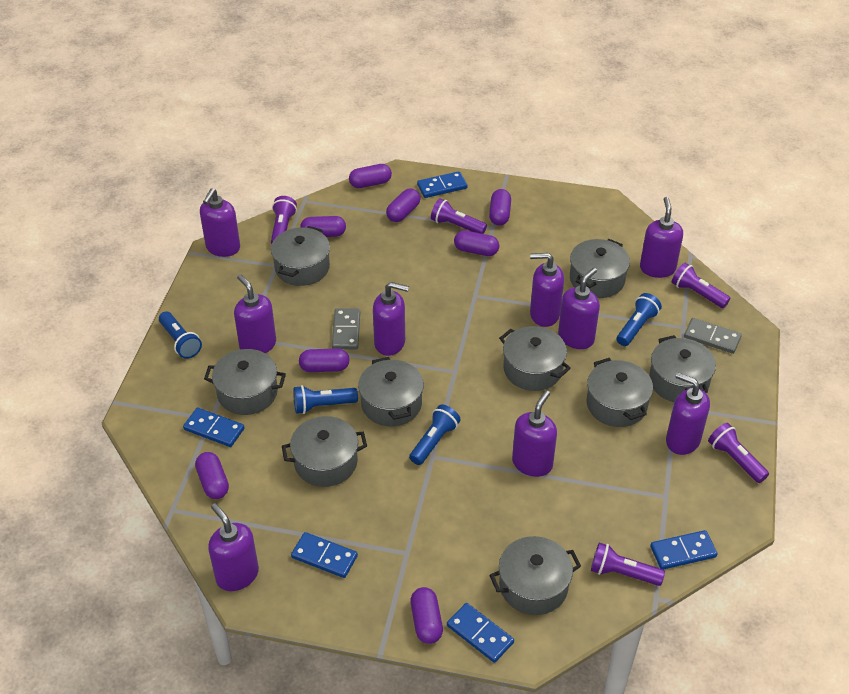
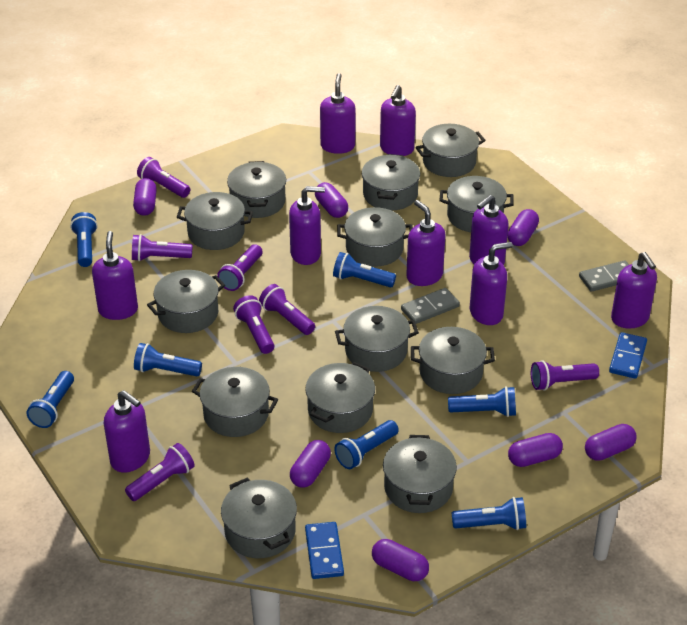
blue domino: [183,408,244,447] [291,532,358,578] [417,171,467,198] [447,603,514,663] [650,530,718,570] = 5 -> [305,522,344,579] [609,332,647,379] = 2
blue flashlight: [159,311,202,359] [293,385,358,414] [409,404,461,465] [617,293,662,346] = 4 -> [26,371,74,428] [70,212,98,267] [134,343,202,376] [333,252,396,288] [334,420,399,469] [448,386,516,417] [451,497,526,530] = 7
grey pot: [204,349,286,415] [271,226,330,286] [282,416,367,487] [358,357,424,426] [490,536,581,615] [499,326,571,391] [570,239,630,298] [587,358,653,427] [649,335,716,402] = 9 -> [147,270,225,333] [177,192,253,250] [192,367,278,437] [221,478,297,558] [227,161,286,218] [305,362,375,433] [335,306,419,372] [337,207,413,267] [362,154,420,211] [383,435,457,513] [411,327,495,394] [415,124,485,177] [439,176,514,232] = 13
purple capsule: [195,452,229,499] [299,348,350,372] [300,216,346,237] [349,164,392,188] [386,188,421,222] [410,587,443,644] [454,230,499,256] [489,189,511,226] = 8 -> [133,178,157,216] [290,440,331,488] [315,182,348,218] [372,539,429,581] [508,209,539,246] [508,433,563,467] [585,424,637,461] = 7
purple flashlight: [271,196,297,244] [431,198,487,234] [591,543,665,586] [672,263,730,308] [708,423,769,483] = 5 -> [125,443,195,501] [132,234,193,261] [137,157,190,198] [217,244,263,291] [233,295,275,354] [259,284,315,335] [531,360,599,390] = 7

